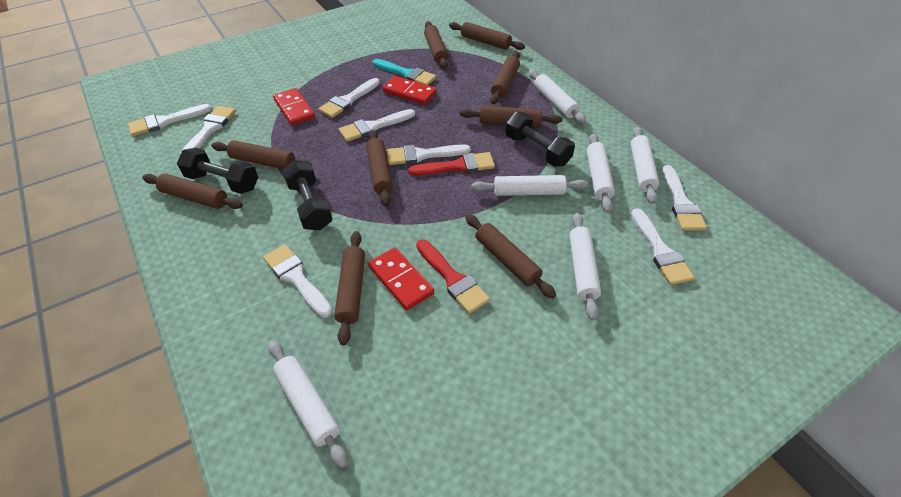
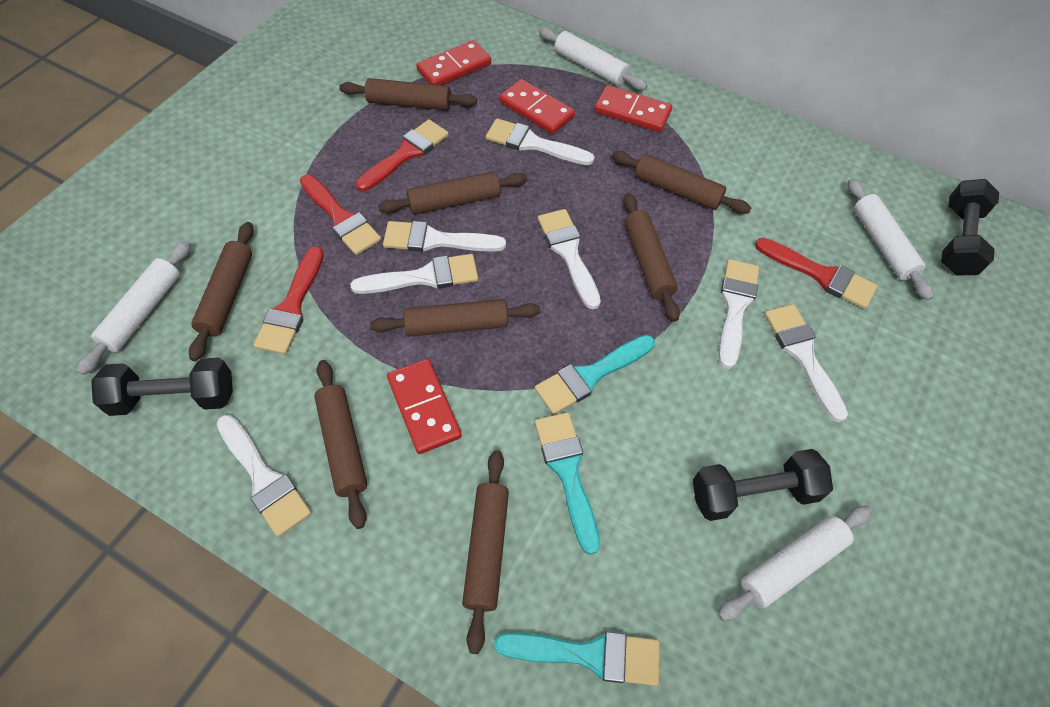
brown rolling pin: [142,173,243,209] [211,140,312,169] [334,231,365,345] [366,130,393,206] [424,21,448,69] [449,22,525,50] [460,106,562,127] [465,214,556,298] [490,51,520,104] = 9 -> [189,222,254,361] [314,360,367,529] [339,78,477,110] [370,299,540,337] [378,171,527,214] [462,450,509,654] [612,151,751,214] [623,193,680,322] = 8
red brush: [408,152,495,176] [416,240,490,314] = 2 -> [253,246,324,354] [300,175,381,255] [356,119,449,192] [755,238,878,309] = 4
red domino: [273,88,315,125] [368,248,434,310] [382,76,437,105] = 3 -> [387,359,462,454] [416,40,491,85] [499,79,575,134] [594,85,672,132] = 4
turquoise brush: [373,59,436,85] = 1 -> [494,632,660,686] [535,335,655,414] [535,412,600,555] = 3
white brush: [128,104,212,136] [180,106,236,154] [263,244,332,318] [318,78,380,118] [339,109,415,142] [387,144,471,165] [631,208,695,285] [662,165,707,231] = 8 -> [217,415,311,537] [350,254,478,294] [383,221,506,252] [486,118,594,165] [538,209,601,309] [719,259,759,369] [764,304,848,422] = 7
white rolling pin: [268,340,348,468] [472,175,588,196] [529,70,587,124] [569,213,601,320] [587,133,615,213] [631,127,659,204] = 6 -> [77,240,191,375] [539,27,648,90] [718,505,872,621] [848,178,933,301] = 4

